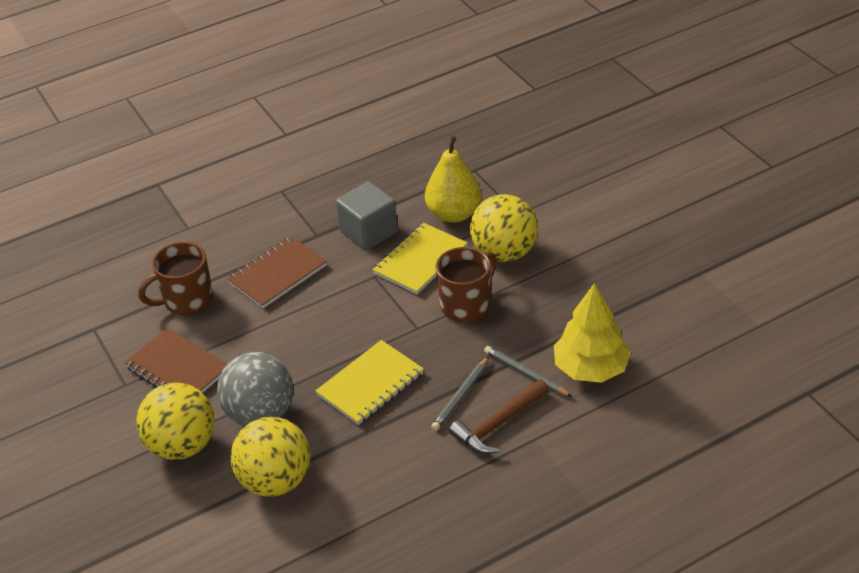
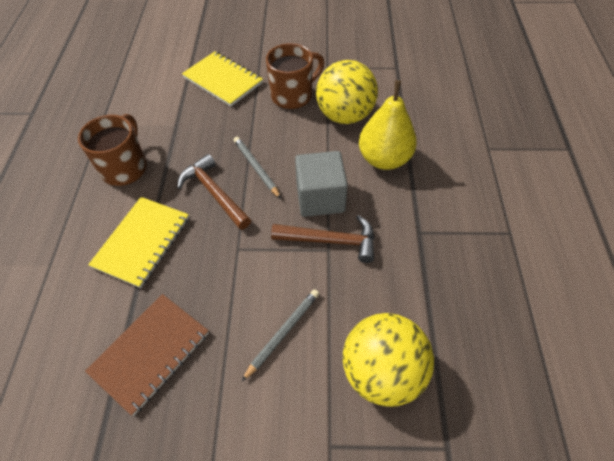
brown hammer: [449,379,549,454] = 1 -> [177,154,251,230] [271,215,375,263] = 2
brown notebook: [124,328,227,393] [227,236,327,308] = 2 -> [85,294,209,416] = 1
grey ball: [217,352,293,426] = 1 -> none = 0
yellow ball: [136,383,215,460] [231,417,310,497] [470,194,538,262] = 3 -> [316,60,378,124] [343,313,434,407] = 2
yellow tree: [554,283,631,383] = 1 -> none = 0

